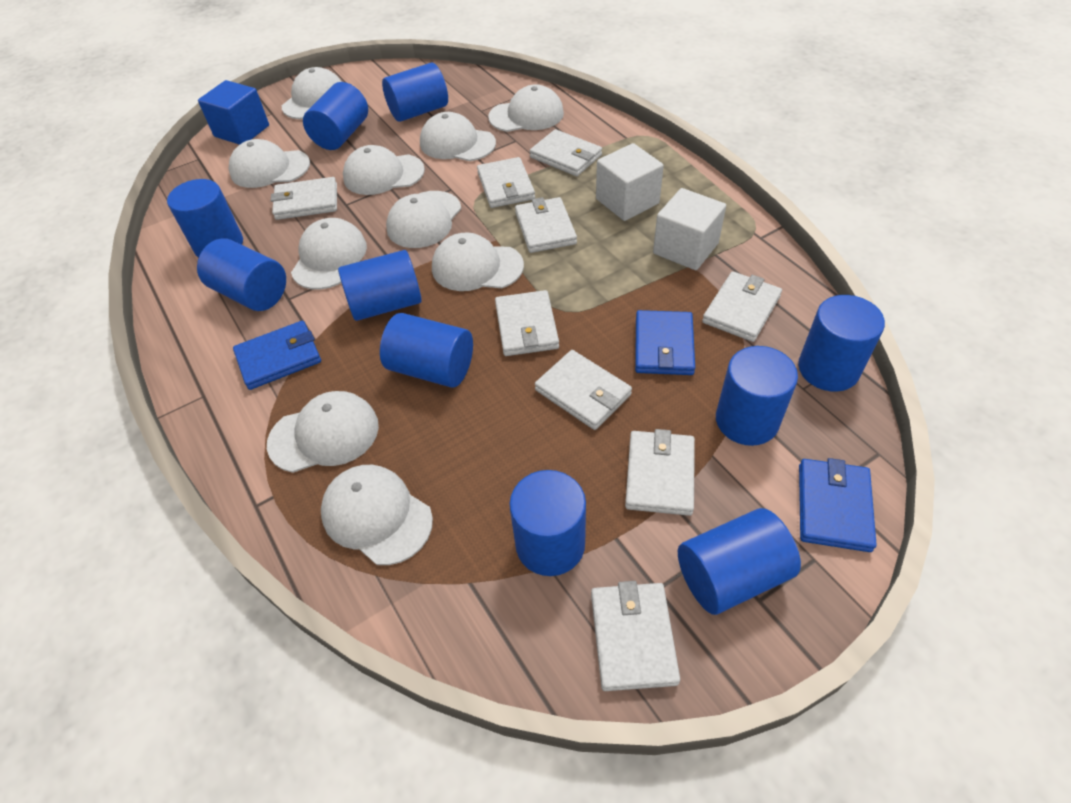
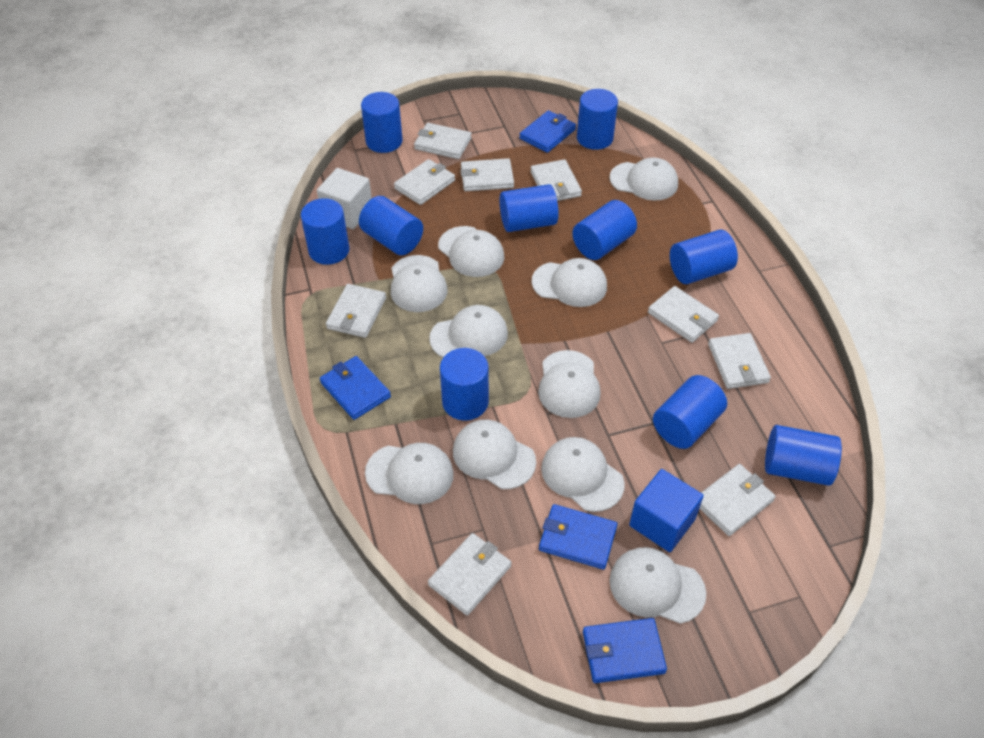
blue wallet: [233,321,321,390] [635,310,695,375] [799,458,877,552] = 3 -> [320,356,391,420] [519,110,576,153] [539,504,617,570] [583,618,667,683] = 4
white cube: [596,143,664,221] [653,188,726,270] = 2 -> [317,168,372,229] = 1

